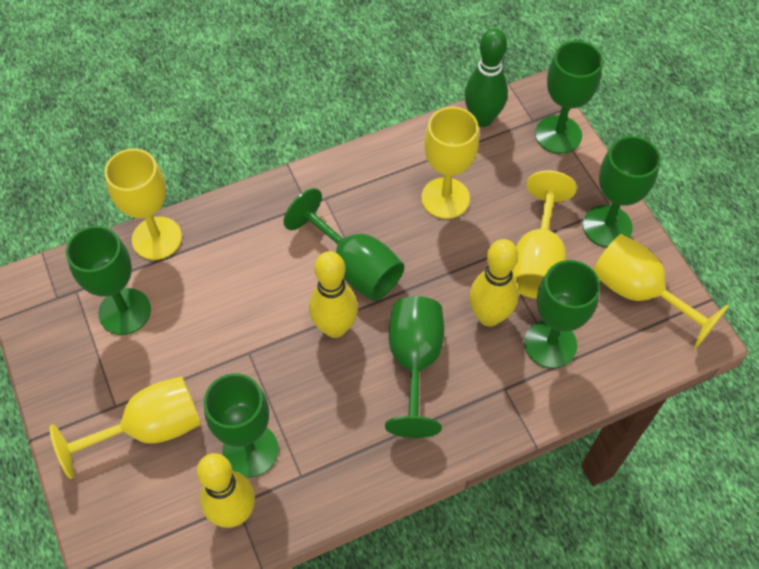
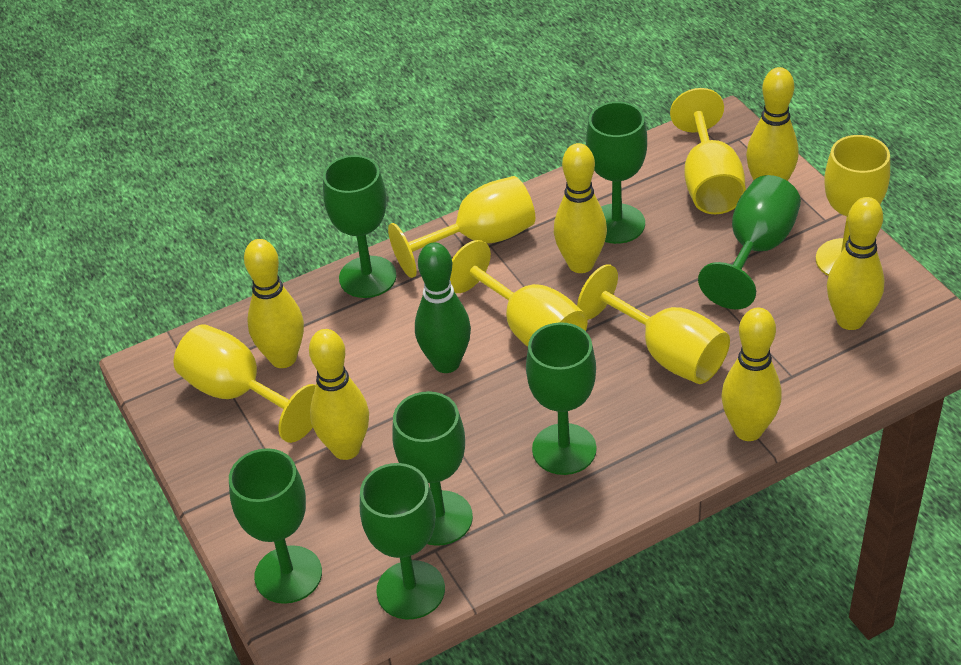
yellow bowling pin: [197,453,255,528] [309,251,358,338] [469,239,518,327] = 3 -> [244,239,304,368] [309,329,369,460] [554,143,607,273] [721,308,782,441] [746,67,799,181] [827,197,885,330] = 6
yellow goblet: [50,376,201,479] [104,149,182,260] [421,107,479,219] [512,170,577,299] [593,234,729,349] = 5 -> [174,324,316,443] [388,176,535,278] [450,240,588,347] [577,264,730,384] [670,88,746,214] [816,135,890,276] = 6

